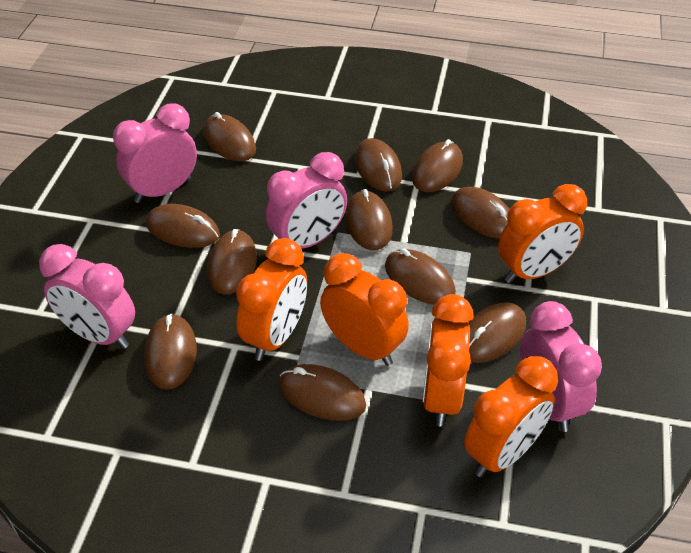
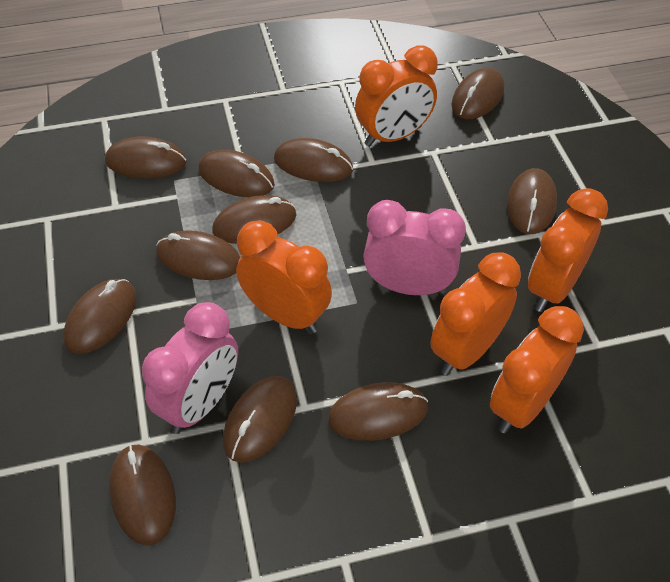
pink clock: [39,244,135,349] [113,103,197,203] [266,152,347,249] [520,301,602,432] = 4 -> [142,302,238,434] [363,200,466,295] = 2

